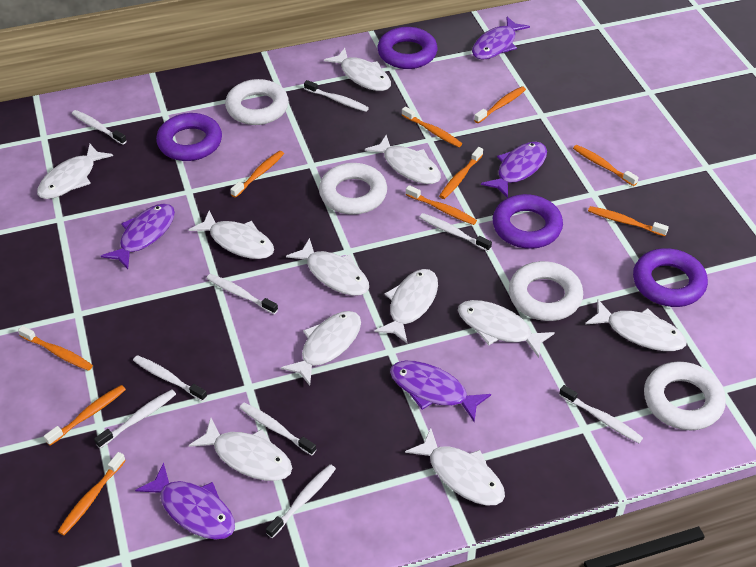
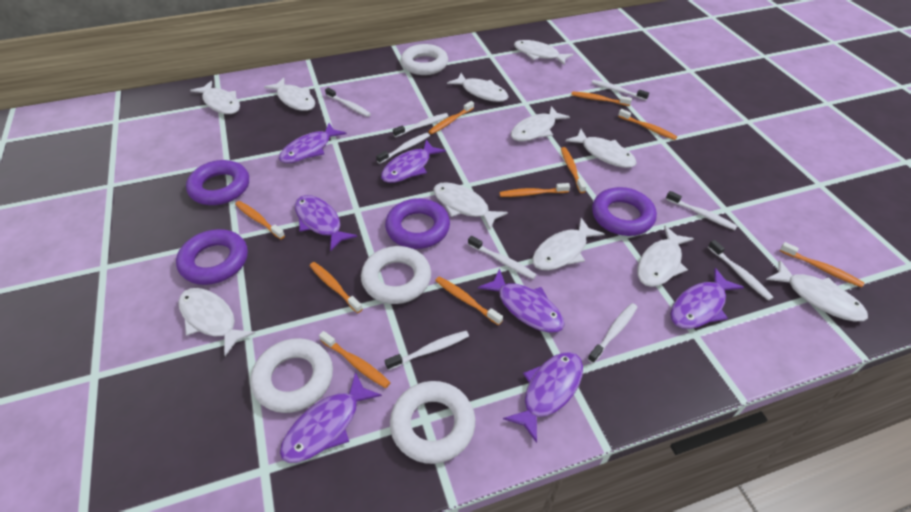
purple fish: [101,203,175,269] [135,463,235,539] [390,361,491,422] [472,17,530,60] [481,142,547,198] = 5 -> [279,123,346,163] [280,372,382,463] [295,195,357,251] [381,140,446,183] [478,269,565,333] [503,352,583,443] [670,268,744,329] = 7

